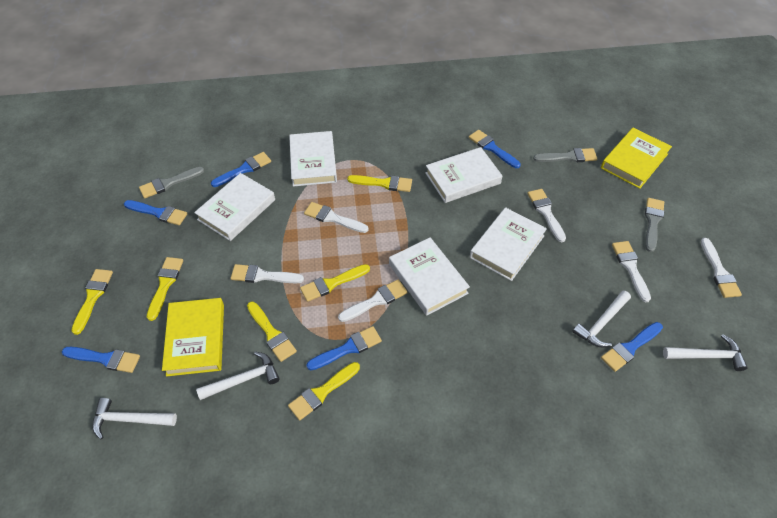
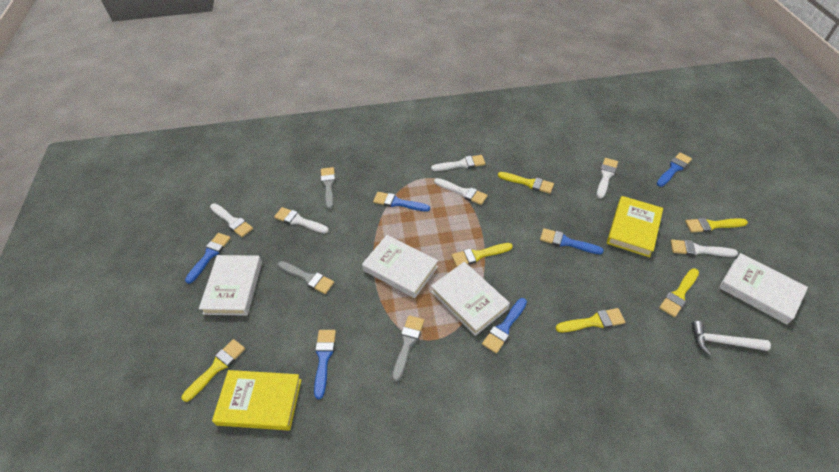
white book: [194,173,275,241] [289,131,337,187] [389,237,470,316] [425,147,502,203] [470,207,547,281] = 5 -> [199,255,262,316] [362,235,438,298] [431,262,510,336] [719,253,808,324] = 4
white hammer: [92,398,177,440] [196,352,280,400] [572,290,631,347] [663,335,748,371] = 4 -> [692,321,771,355] = 1

